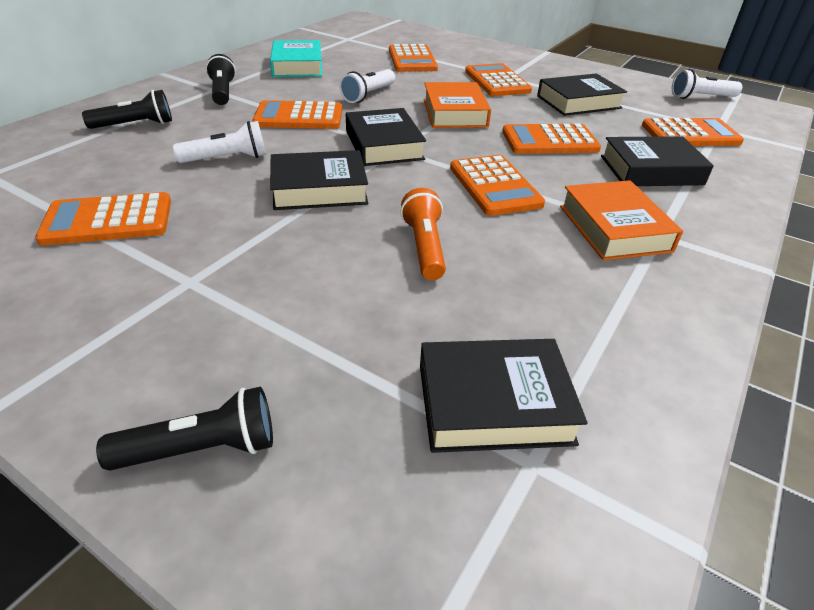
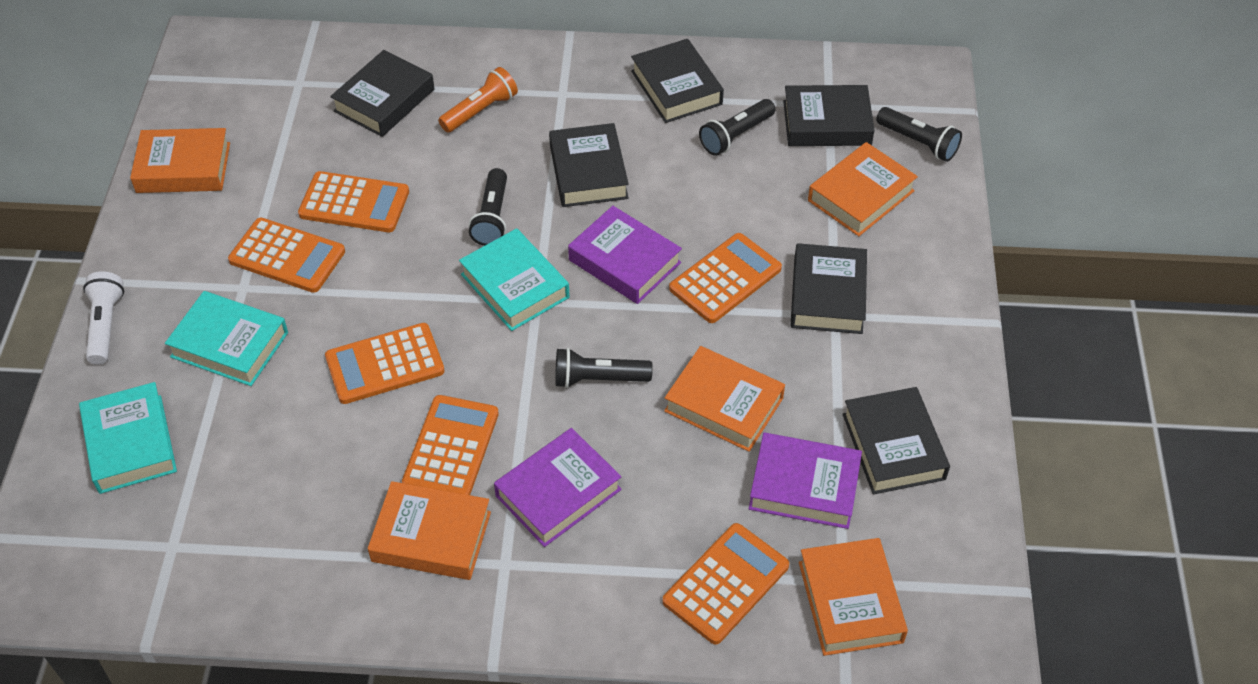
black book: [270,150,368,210] [346,108,426,166] [420,339,587,453] [537,73,627,116] [601,136,714,186] = 5 -> [330,50,434,137] [549,123,629,207] [631,39,724,123] [783,85,875,146] [790,243,867,334] [843,387,950,494] = 6
black flashlight: [82,90,172,129] [96,387,273,470] [206,54,236,105] = 3 -> [469,168,507,246] [555,348,653,388] [699,99,775,156] [876,107,962,162] = 4
orange book: [424,82,491,128] [560,180,683,260] = 2 -> [130,128,230,193] [368,481,491,580] [664,346,785,452] [799,538,908,656] [808,142,918,236] = 5
orange calculator: [35,192,171,246] [252,100,342,129] [389,44,438,72] [450,155,545,216] [465,63,532,96] [502,124,601,154] [642,118,744,146] = 7 -> [228,218,345,293] [298,171,409,232] [325,323,445,404] [402,395,499,495] [663,523,789,645] [669,233,782,323] = 6
purple book: none = 0 -> [494,428,621,547] [568,206,682,304] [749,433,862,529] = 3
turquoise book: [270,40,322,77] = 1 -> [79,382,177,494] [165,291,288,386] [459,228,569,331] = 3
white flashlight: [173,121,266,163] [339,69,395,103] [672,69,742,99] = 3 -> [83,272,124,365] = 1

